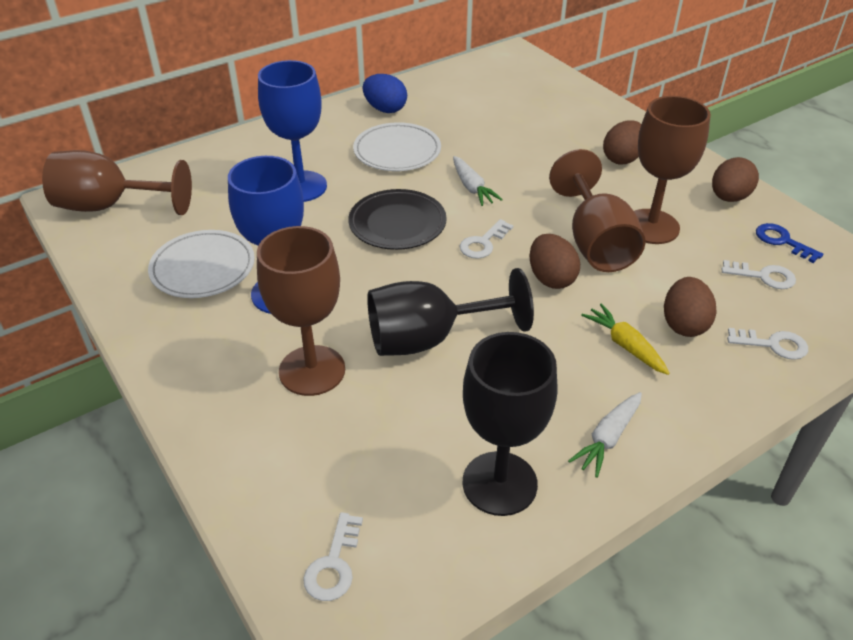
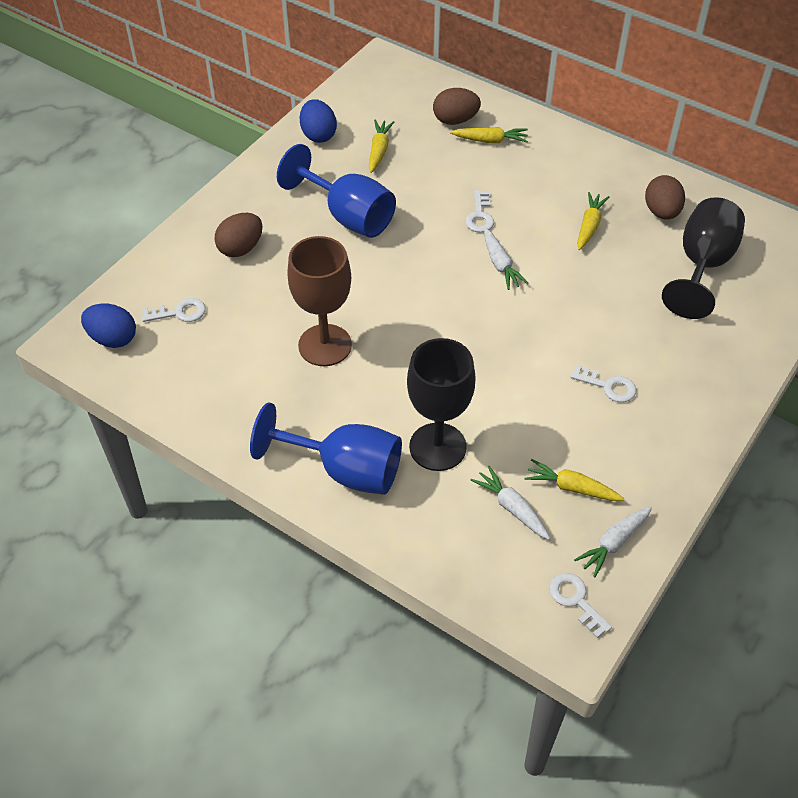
black plate: [348,189,447,250] = 1 -> none = 0
blue egg: [363,74,407,113] = 1 -> [81,303,136,348] [300,99,337,143] = 2
blue key: [756,223,823,263] = 1 -> none = 0
brown egg: [530,234,580,289] [603,120,641,165] [664,277,717,337] [712,157,759,202] = 4 -> [215,213,262,257] [433,88,481,125] [645,175,685,220] = 3
brown goblet: [42,150,192,215] [257,226,345,396] [549,149,646,272] [634,96,711,244] = 4 -> [287,236,352,366] = 1
white carrot: [453,156,503,206] [568,392,642,478] = 2 -> [470,466,550,540] [484,228,529,290] [574,506,652,577] = 3
white plate: [148,230,255,298] [353,122,441,171] = 2 -> none = 0
yellow carrot: [581,304,670,375] = 1 -> [369,120,394,173] [450,127,528,143] [525,459,624,501] [577,192,609,250] = 4

